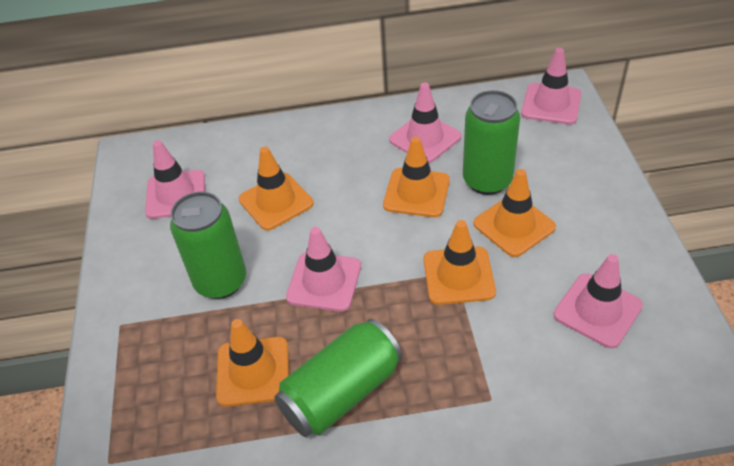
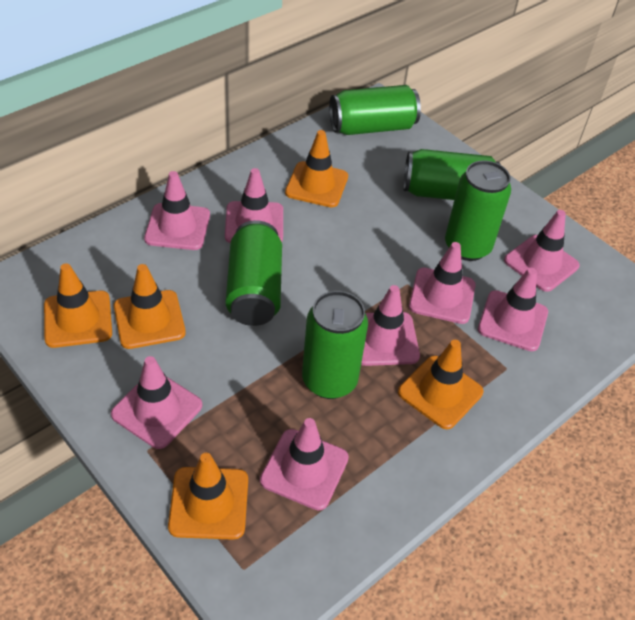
green can: [170,192,246,299] [274,319,402,437] [463,90,520,195] = 3 -> [226,220,282,326] [302,291,368,399] [329,85,421,135] [403,149,501,200] [445,160,511,261] = 5
pink traffic cone: [145,140,205,219] [286,227,361,312] [389,83,461,163] [521,48,581,125] [554,254,643,348] = 5 -> [111,356,202,449] [144,171,210,250] [225,168,283,243] [260,418,349,511] [361,285,420,366] [409,242,476,324] [478,268,548,351] [504,210,580,292] = 8

